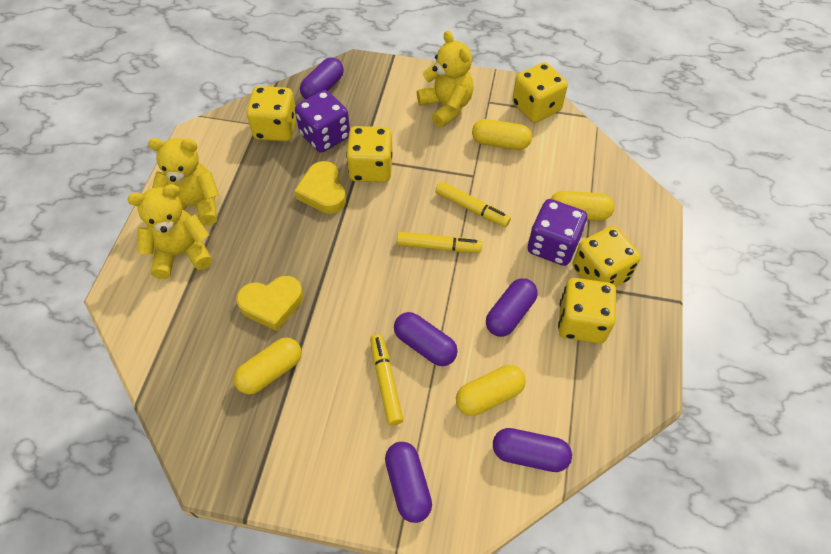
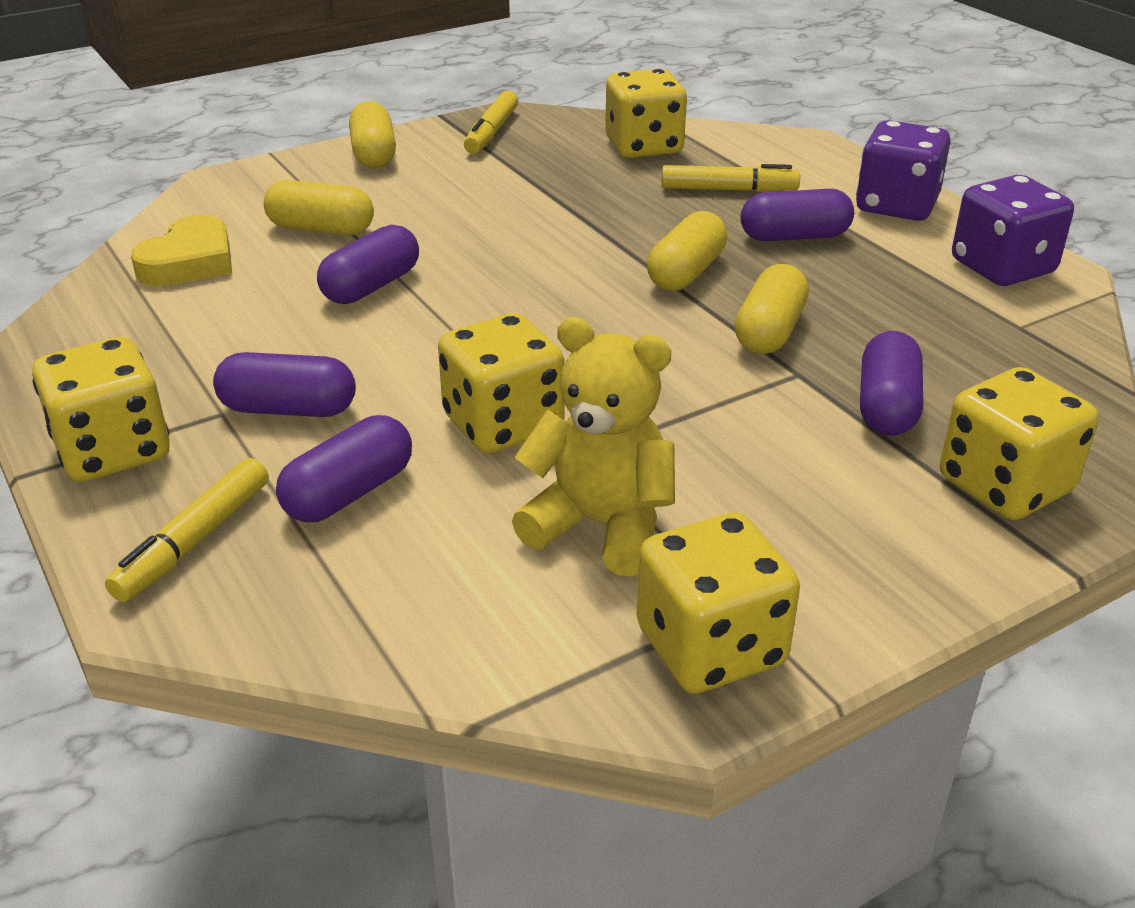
yellow heart: [236,276,303,331] [294,161,346,214] = 2 -> [131,215,232,286] = 1
yellow teddy bear: [127,184,212,279] [148,138,219,226] [417,30,474,128] = 3 -> [512,317,675,577] = 1

